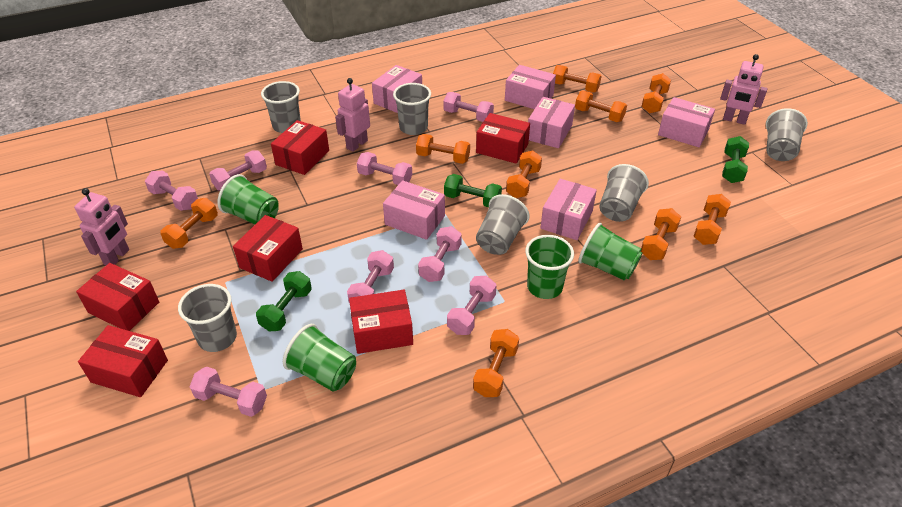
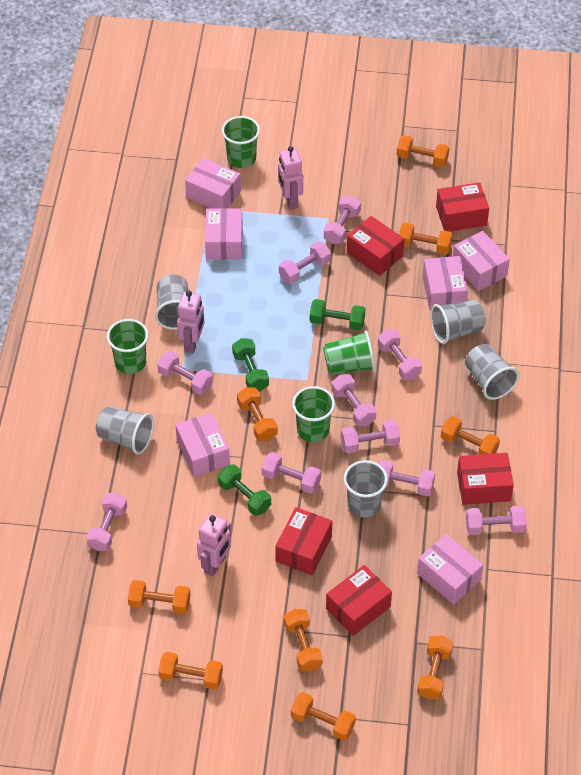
grey cup: [178,284,237,352] [261,81,301,133] [393,83,431,135] [476,194,530,255] [599,164,649,222] [766,108,808,161] = 6 -> [96,406,154,454] [155,275,189,330] [344,460,388,518] [430,300,486,344] [465,344,519,400] = 5
pink dumbbell: [145,170,198,211] [190,367,267,417] [209,150,267,191] [347,250,394,303] [357,152,412,185] [418,226,462,282] [443,92,494,122] [447,276,497,335] = 8 -> [86,493,127,551] [157,351,213,395] [262,452,321,494] [279,241,331,284] [324,195,361,244] [332,374,377,427] [341,420,400,454] [378,329,422,380] [379,460,435,496] [466,506,527,535] = 10
red box: [76,263,159,331] [78,325,168,397] [233,215,303,282] [271,120,329,175] [349,290,413,354] [476,113,530,164] = 6 -> [275,507,332,575] [326,565,392,636] [347,216,404,276] [436,182,489,231] [457,453,514,505] = 5

